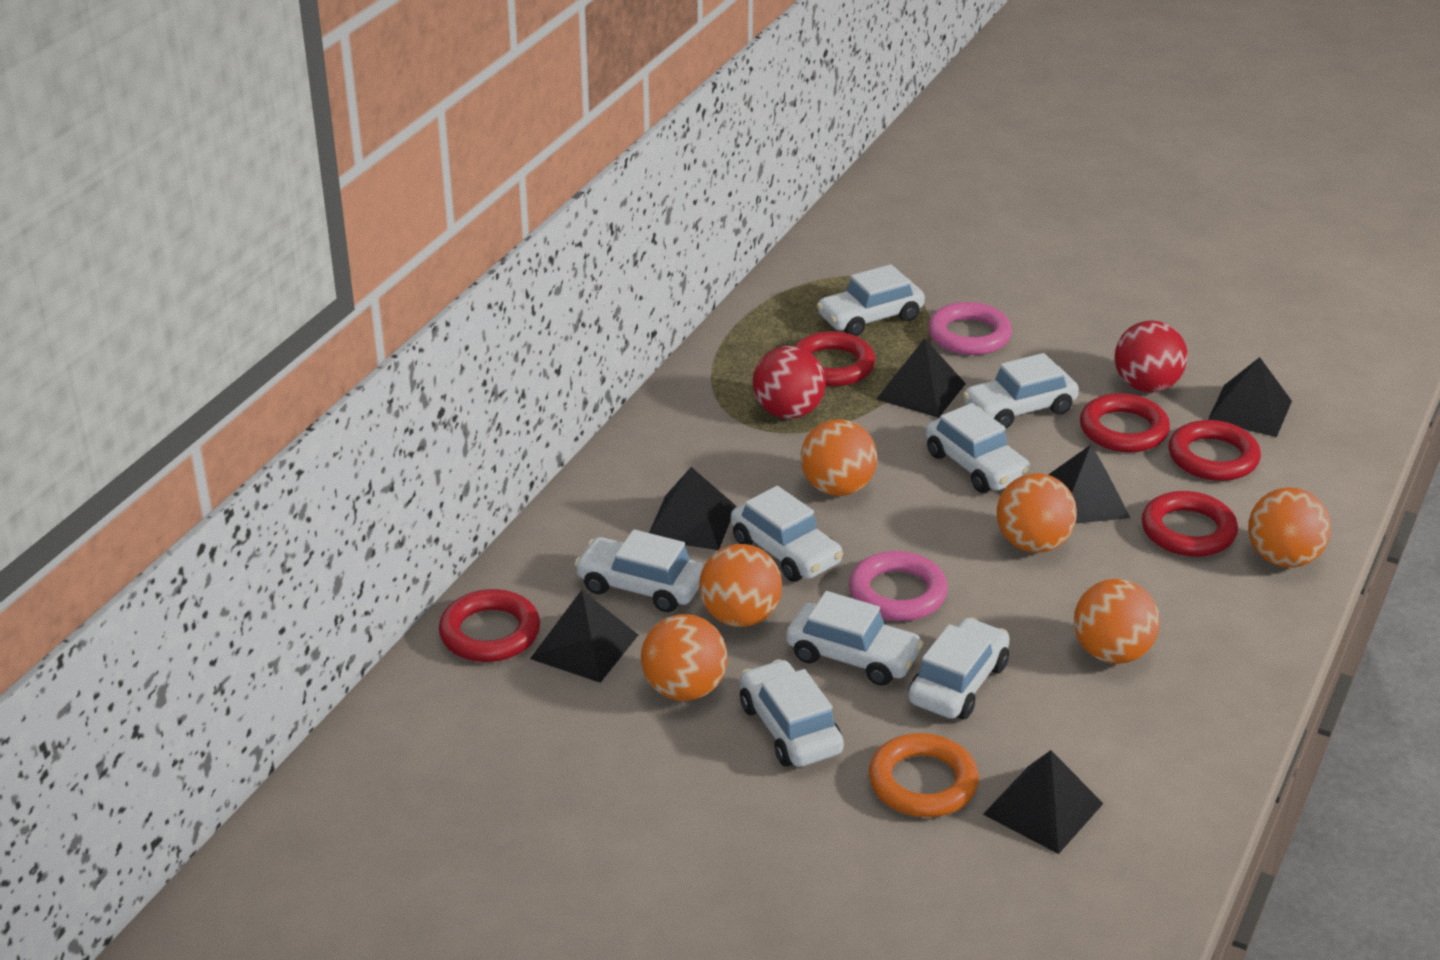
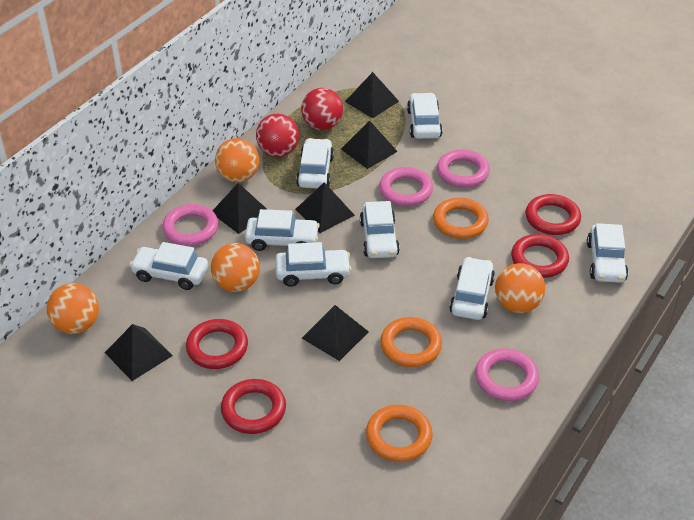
orange ball: [641,614,727,701] [699,544,782,627] [801,419,877,496] [997,473,1077,553] [1074,579,1160,664] [1248,487,1331,568] = 6 -> [47,283,99,334] [211,243,260,292] [215,138,259,182] [495,263,545,313] = 4
orange ring: [869,733,979,817] = 1 -> [366,405,433,462] [380,317,442,367] [433,198,489,239] = 3
pink ring: [849,551,948,621] [928,302,1012,355] = 2 -> [162,204,218,246] [379,167,433,206] [437,149,490,188] [475,348,539,401] = 4
red ring: [439,589,540,662] [795,331,875,386] [1080,393,1170,452] [1142,491,1238,557] [1169,420,1261,481] = 5 -> [186,319,248,369] [221,379,286,434] [511,234,569,278] [525,194,581,235] = 4

